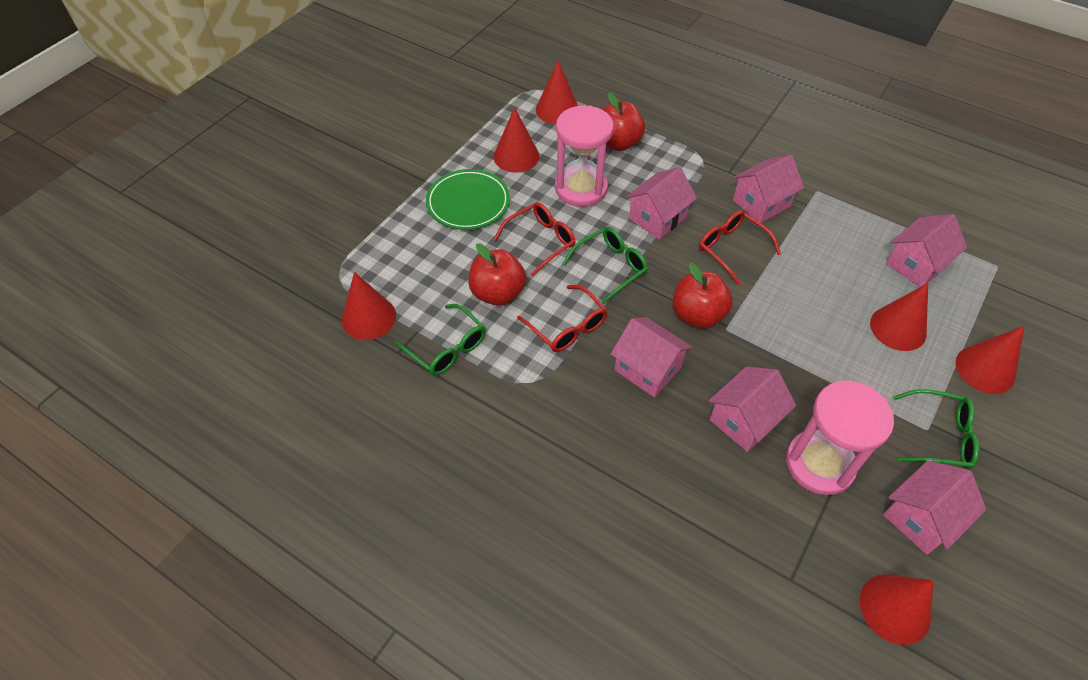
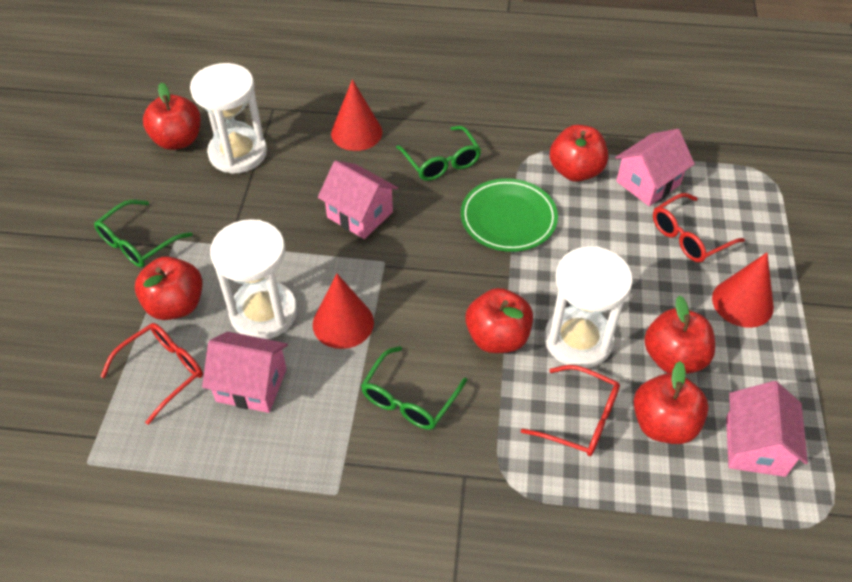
pink hourglass: [555,106,614,207] [786,381,894,495] = 2 -> none = 0
pink house: [611,317,693,398] [625,167,697,239] [708,366,796,452] [733,155,804,223] [883,460,986,555] [886,214,967,287] = 6 -> [202,332,288,413] [318,161,398,239] [615,129,695,206] [726,381,808,477] = 4
red apple: [469,244,526,306] [603,93,645,151] [673,263,733,329] = 3 -> [135,256,203,320] [143,83,201,150] [465,288,533,353] [550,125,608,182] [633,361,709,444] [644,295,715,374] = 6
red cone: [342,272,396,340] [494,107,539,173] [536,60,578,124] [860,574,934,645] [870,283,928,351] [956,326,1024,394] = 6 -> [313,273,374,349] [331,79,383,151] [712,253,774,328] = 3
white hourglass: none = 0 -> [190,63,267,174] [210,219,297,339] [544,246,633,368] = 3

